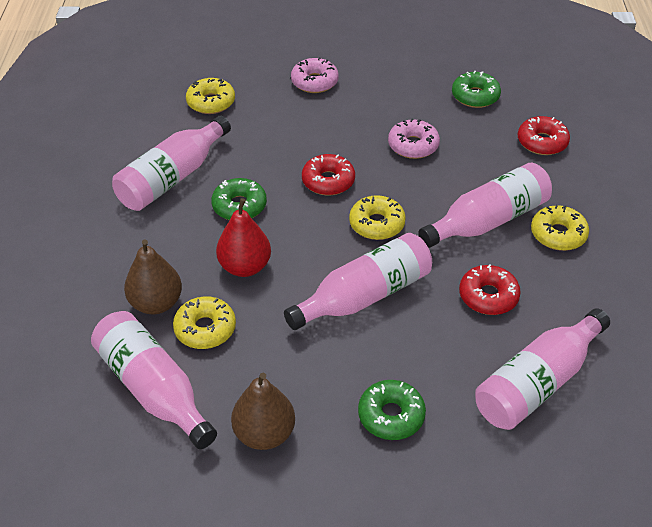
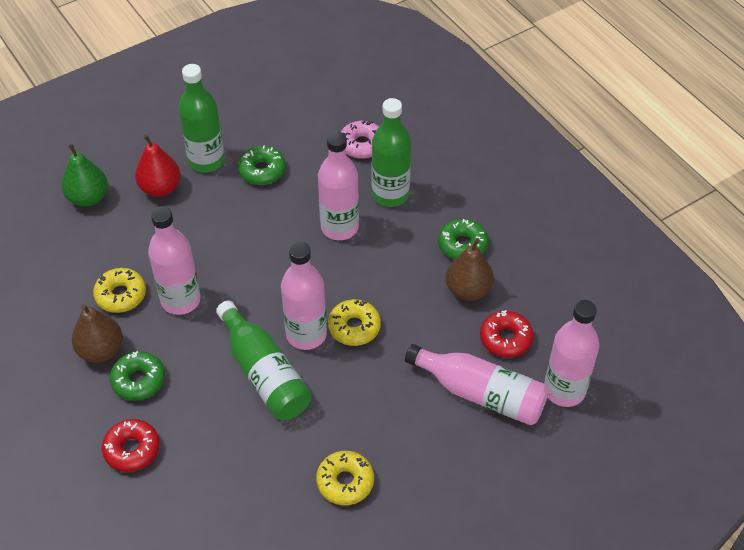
green bottle: none = 0 -> [178,64,225,172] [216,300,312,420] [372,98,411,207] = 3
green pear: none = 0 -> [61,144,108,207] = 1
pink donut: [291,57,339,93] [388,119,440,159] = 2 -> [341,120,379,159] = 1
red donut: [302,154,355,195] [459,264,521,315] [518,116,570,155] = 3 -> [102,419,160,472] [480,310,534,358] = 2
yellow donut: [173,296,236,349] [186,78,235,114] [349,195,406,240] [531,205,589,251] = 4 -> [93,268,146,313] [316,451,374,505] [328,299,381,346] = 3

